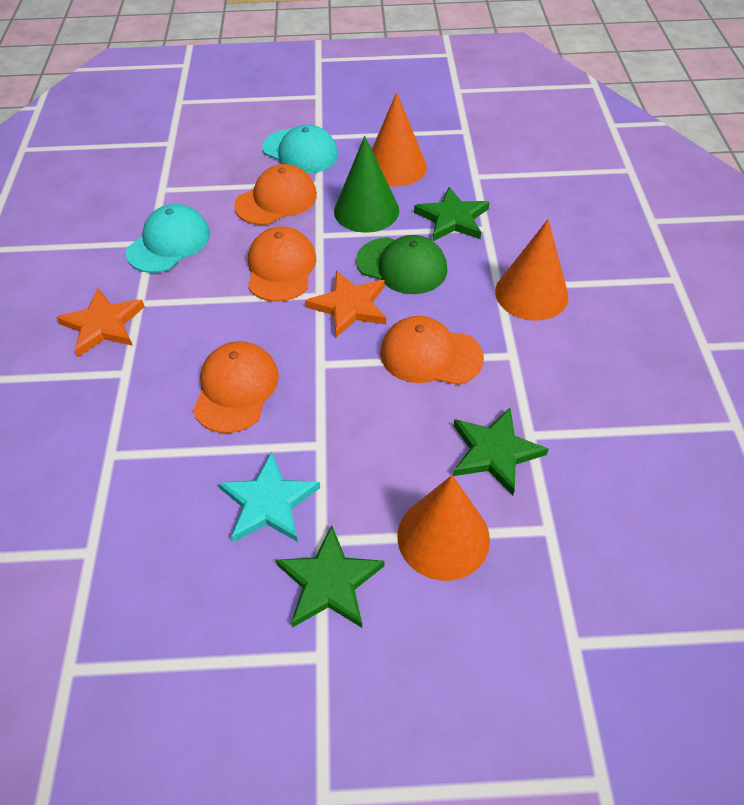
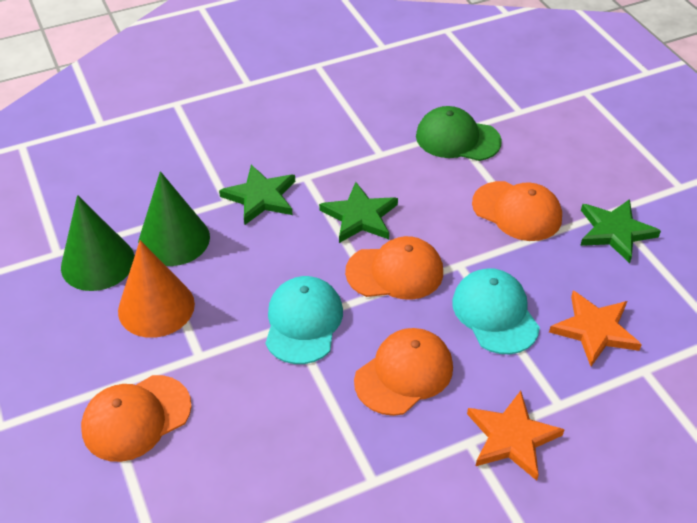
green cone: [334,136,399,233] = 1 -> [61,195,135,291] [138,171,210,266] = 2
orange cone: [372,92,427,187] [398,475,490,581] [495,219,568,321] = 3 -> [118,240,195,338] = 1
turquoise star: [218,452,320,543] = 1 -> none = 0

